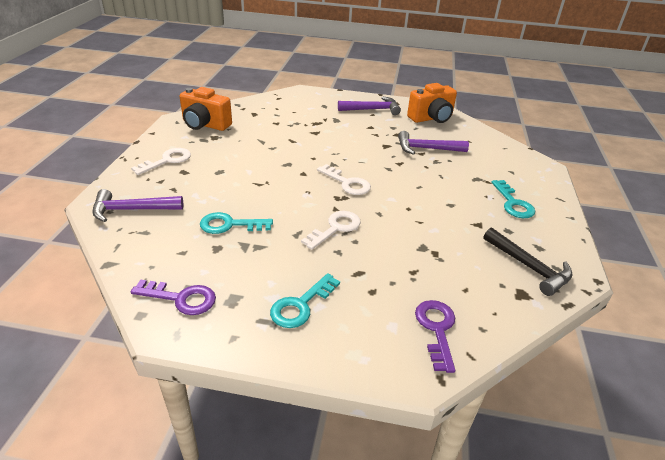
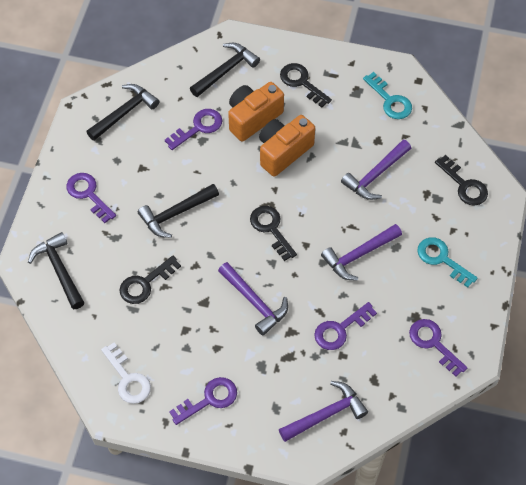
black hammer: [484,228,573,296] = 1 -> [28,232,85,309] [86,84,159,141] [138,184,219,238] [190,43,260,97] = 4
black key: none = 0 -> [119,255,181,304] [250,206,297,261] [280,63,332,108] [435,155,488,206] = 4
purple hammer: [93,189,183,222] [338,97,401,115] [398,131,469,155] = 3 -> [218,262,288,335] [279,381,368,442] [321,224,402,281] [341,140,411,200] = 4
purple key: [131,280,216,315] [415,300,455,373] = 2 -> [66,173,116,223] [165,109,222,150] [169,377,237,425] [314,302,377,350] [409,319,467,377] = 5
turquoise key: [200,212,273,234] [270,273,340,328] [491,180,535,218] = 3 -> [363,72,412,119] [417,237,477,288] = 2
white key: [131,148,191,175] [301,211,361,250] [317,164,371,195] = 3 -> [101,342,151,404] = 1

